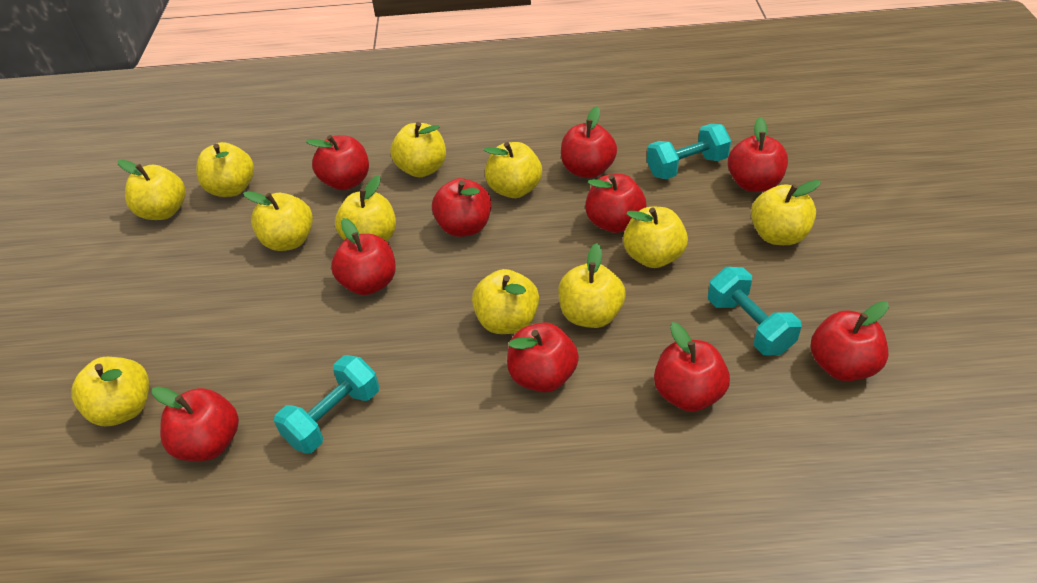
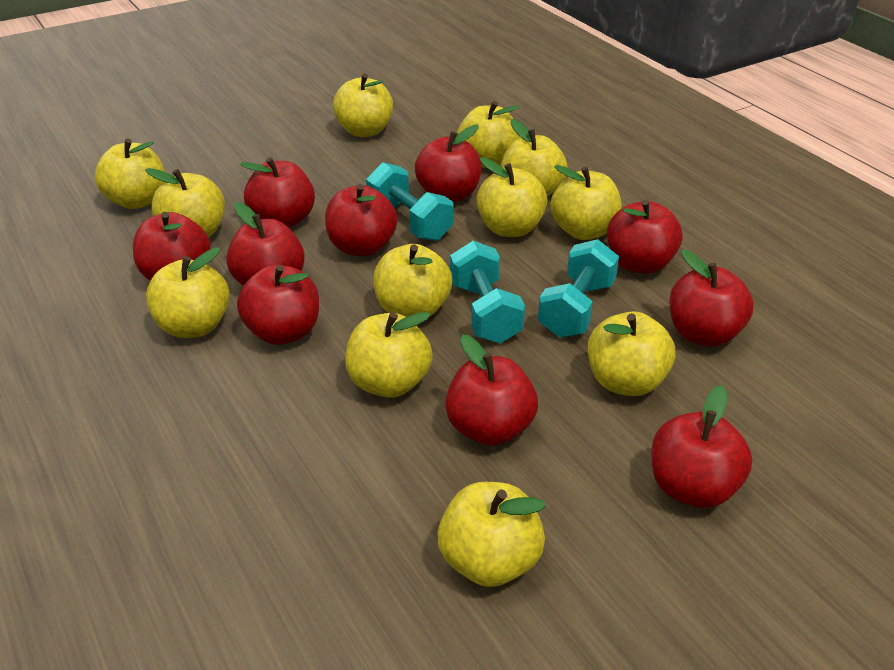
yellow apple: [72,357,149,426] [118,160,186,220] [196,142,254,197] [243,191,313,251] [335,175,396,242] [390,122,446,177] [472,269,539,334] [484,142,542,198] [558,243,626,328] [623,207,688,268] [751,180,821,245] = 11 -> [95,139,165,209] [145,168,225,238] [146,247,230,338] [333,73,393,137] [345,312,433,398] [373,244,452,317] [437,482,546,587] [457,101,520,168] [477,157,547,237] [501,119,568,196] [550,165,622,240] [588,311,676,396] = 12

